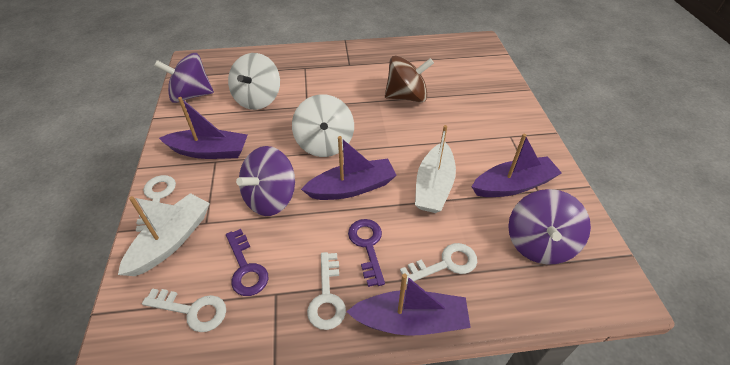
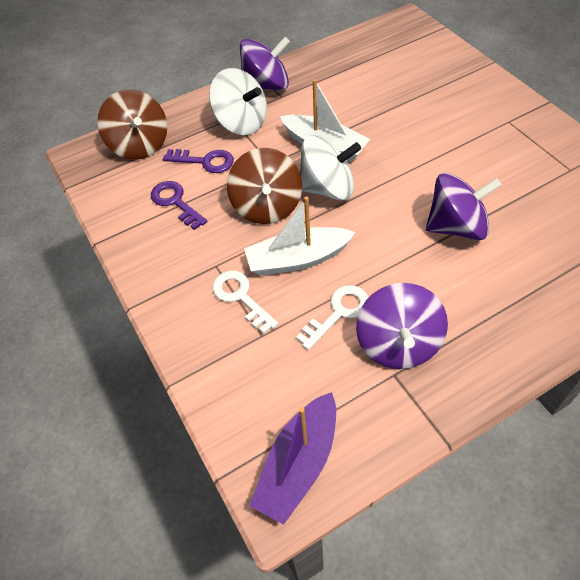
brown spinning top: [385,56,434,102] = 1 -> [97,89,167,160] [227,148,302,224] = 2
purple boat: [159,97,248,159] [301,136,397,200] [346,273,471,336] [472,134,562,197] = 4 -> [250,392,336,525] = 1
white key: [136,175,176,232] [142,288,226,332] [307,252,346,330] [400,243,477,284] = 4 -> [212,270,278,334] [296,285,369,350] = 2

